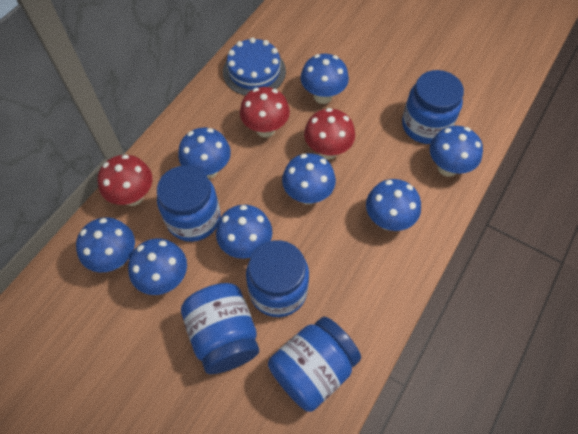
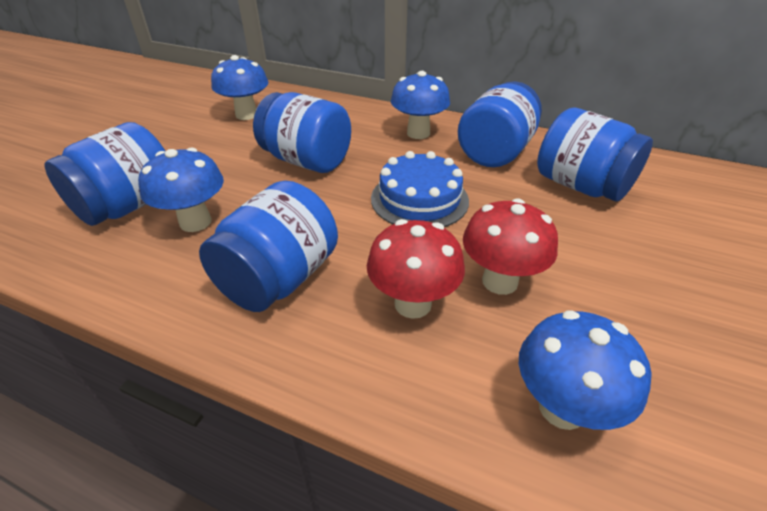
blue mushroom: [76,217,135,272] [128,238,187,295] [178,128,231,179] [216,205,273,259] [282,153,336,205] [300,54,349,104] [366,179,421,231] [430,126,483,177] = 8 -> [138,148,224,232] [211,55,268,120] [391,71,450,139] [519,310,652,430] = 4
red mushroom: [98,155,153,206] [240,87,290,137] [304,108,355,159] = 3 -> [367,219,465,319] [463,198,558,295] = 2

